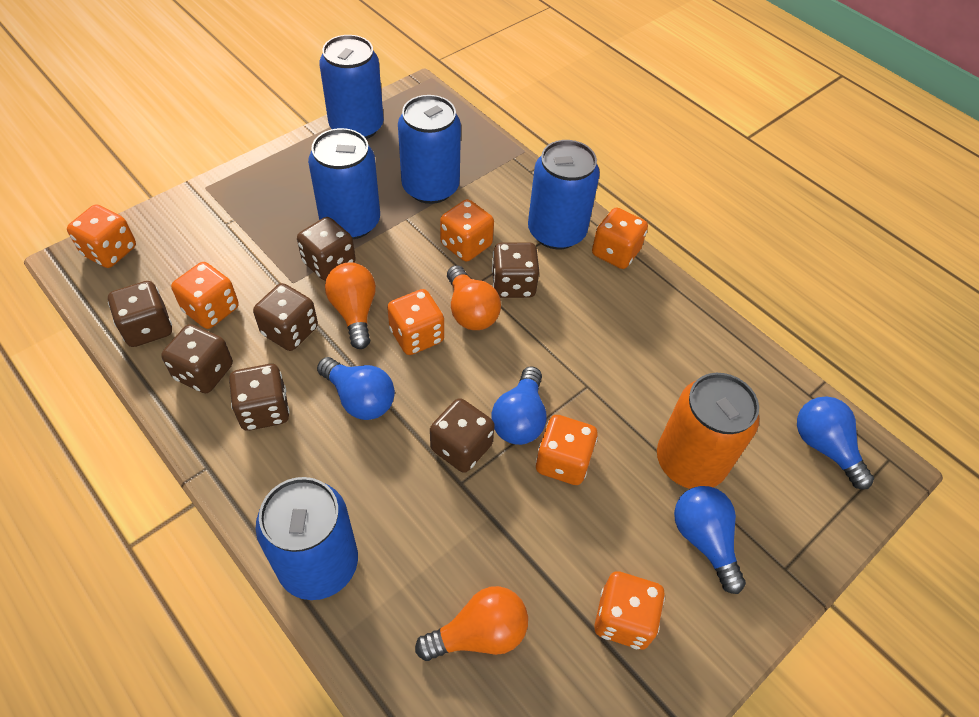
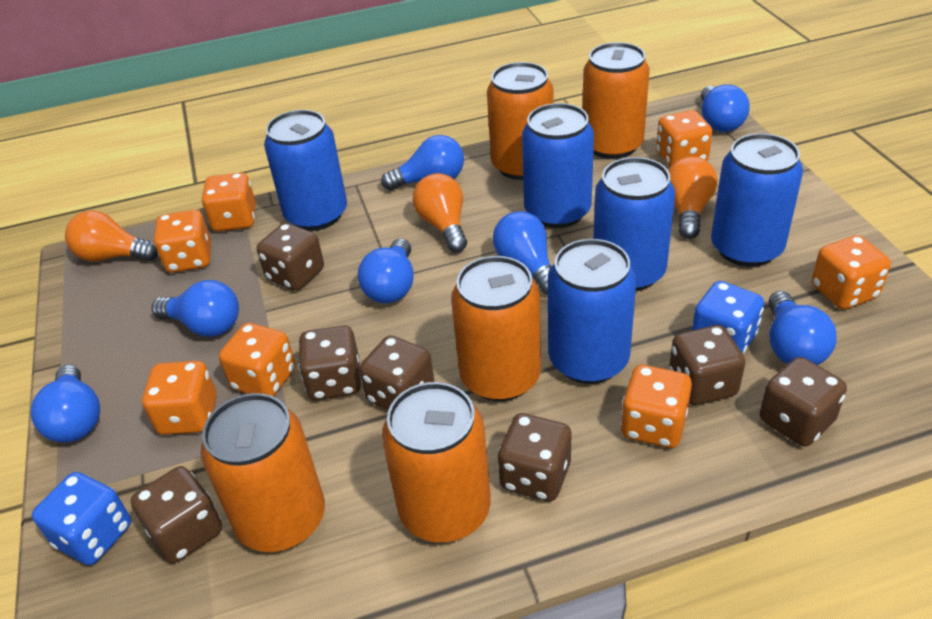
blue dice: none = 0 -> [32,472,131,565] [692,281,764,353] = 2
blue light bulb: [317,357,395,420] [491,366,547,445] [674,486,746,594] [797,396,874,490] = 4 -> [31,365,100,443] [152,280,239,337] [358,238,414,303] [381,135,464,190] [493,211,552,295] [701,85,750,132] [768,291,837,365] = 7
orange can: [657,373,759,489] = 1 -> [201,393,325,552] [382,382,491,542] [451,256,541,401] [487,62,554,180] [583,42,650,159] = 5

